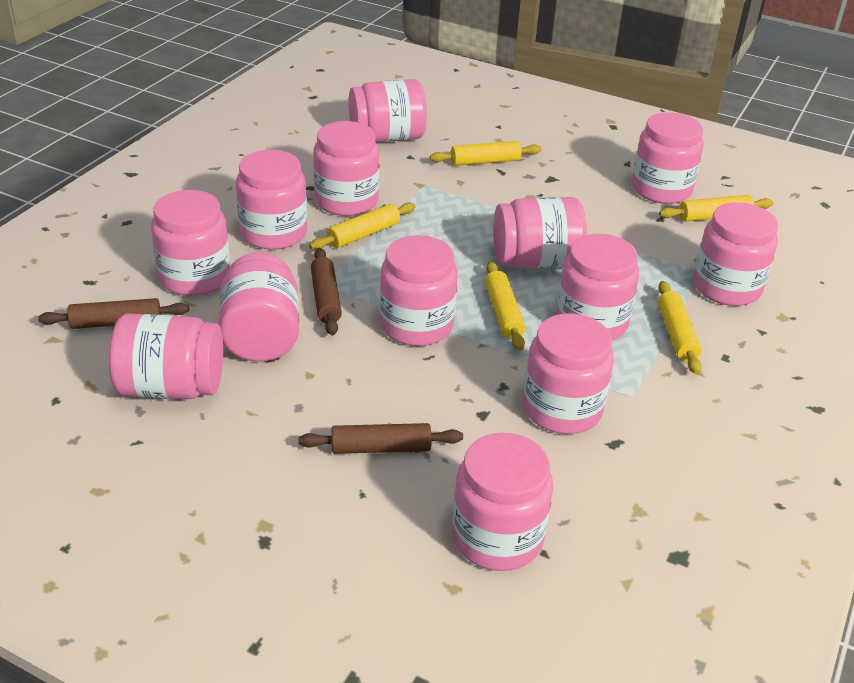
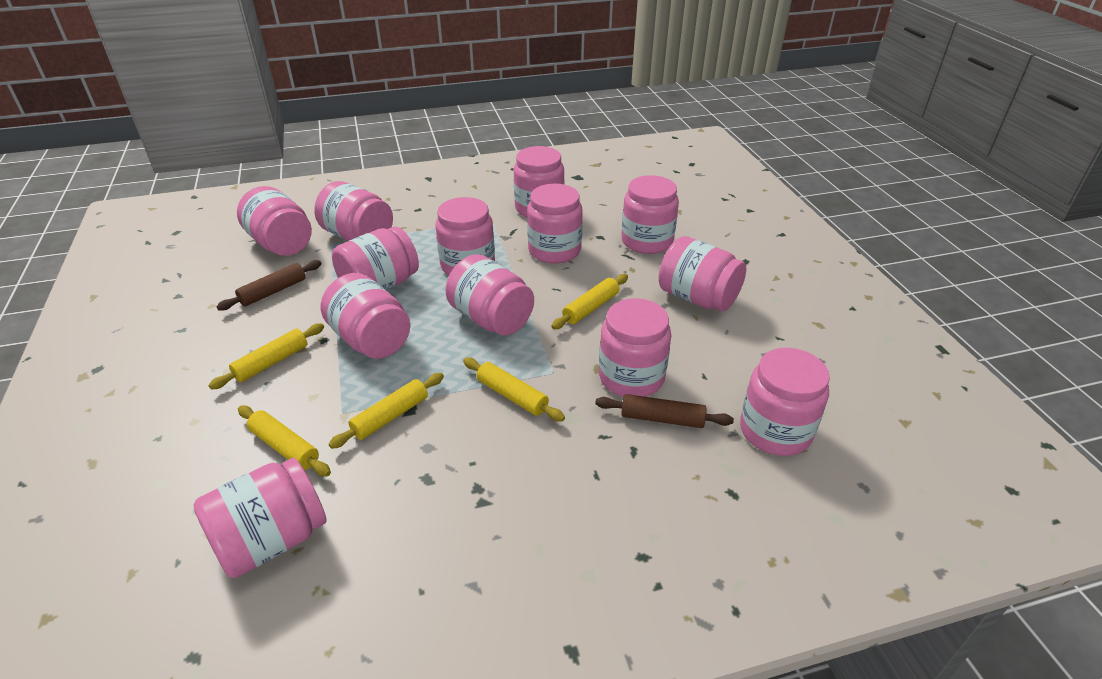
brown rolling pin: [38,298,189,329] [298,423,463,454] [311,248,342,335] = 3 -> [216,260,322,310] [595,394,734,428] = 2

